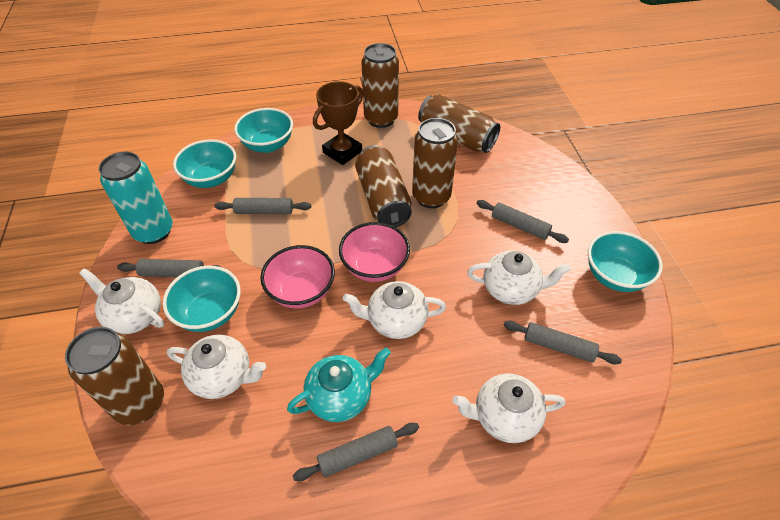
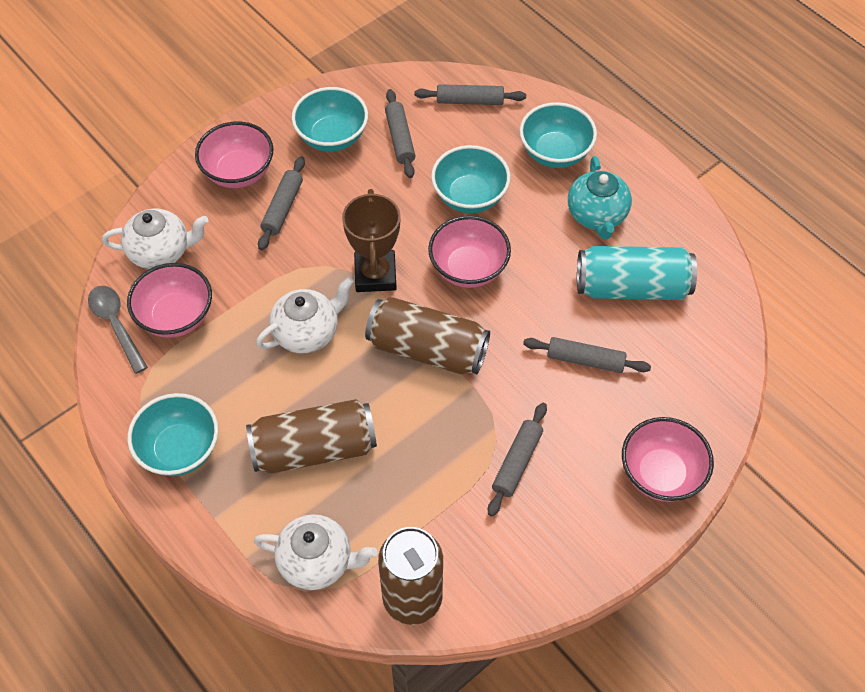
brown can: [65,327,164,425] [355,145,412,227] [362,43,399,128] [412,118,458,208] [418,94,500,153] = 5 -> [246,399,377,473] [365,297,490,374] [378,527,443,625] = 3
grey spoon: none = 0 -> [88,286,148,374] = 1
pink bowl: [260,245,335,308] [339,222,410,282] = 2 -> [127,263,212,338] [195,121,274,188] [428,216,511,288] [622,417,714,502] = 4
white teapot: [79,268,164,334] [167,335,266,399] [343,281,446,339] [452,373,566,443] [467,251,571,305] = 5 -> [102,209,209,269] [254,514,378,590] [256,277,354,353] = 3

